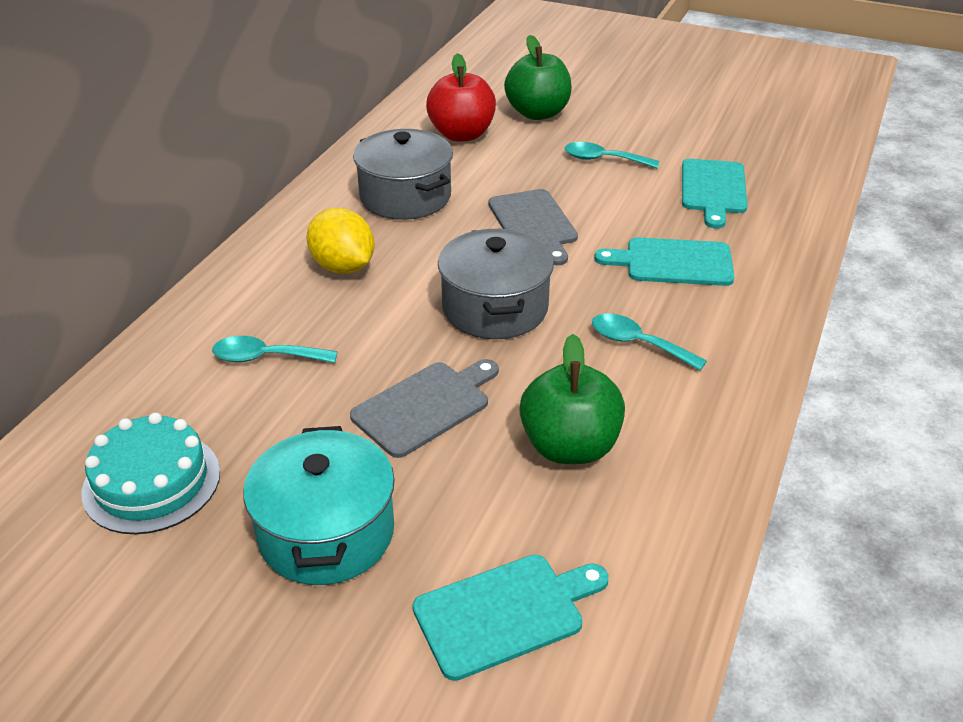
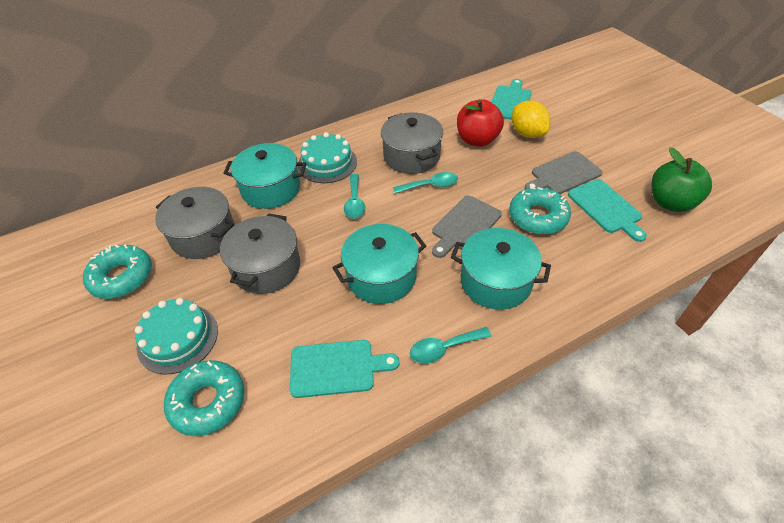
green apple: [504,35,572,120] [519,334,625,464] = 2 -> [651,147,712,212] = 1
grey pot: [353,129,453,220] [438,228,554,339] = 2 -> [155,187,235,259] [220,213,300,294] [381,113,443,174] = 3
turquoise cake: [81,413,220,534] = 1 -> [135,298,218,374] [298,132,357,183] = 2
turquoise donut: none = 0 -> [83,245,152,299] [164,360,244,436] [509,187,571,234] = 3
turquoise pot: [243,426,395,585] = 1 -> [224,143,306,209] [332,224,426,304] [451,228,551,310] = 3

